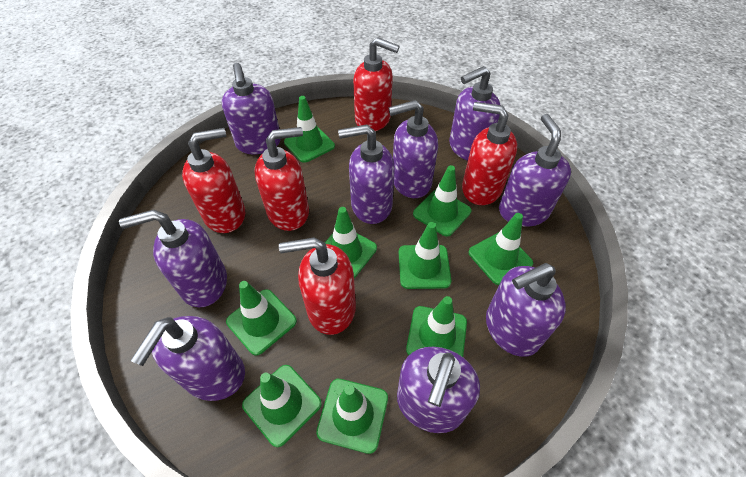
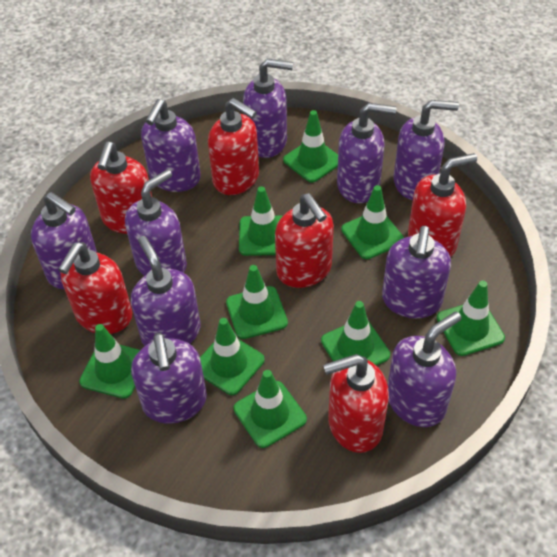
purple soap dispenser: [119,210,227,307] [131,316,245,401] [222,63,281,154] [338,124,395,224] [389,100,438,198] [397,347,480,433] [449,66,500,161] [486,263,566,357] [499,114,571,227] = 9 -> [31,192,97,289] [125,169,187,276] [131,236,200,346] [131,333,207,424] [141,99,201,192] [243,59,293,158] [337,103,396,203] [382,226,451,318] [388,311,461,427] [394,100,459,200] = 10
red soap dispenser: [182,128,245,233] [255,127,309,231] [279,237,356,335] [353,37,400,131] [462,102,517,205] = 5 -> [58,242,133,334] [90,142,152,234] [208,98,259,195] [275,193,334,288] [323,354,389,453] [408,153,477,257] = 6

